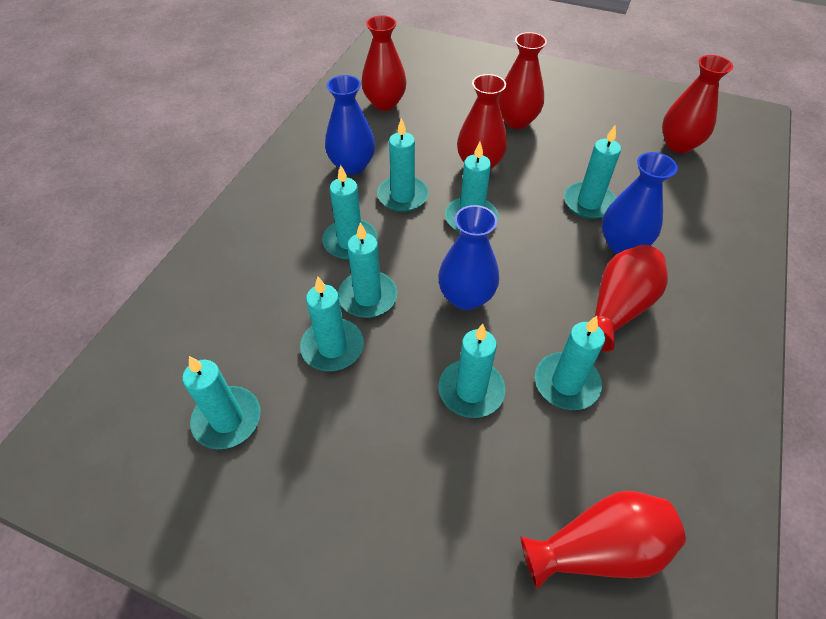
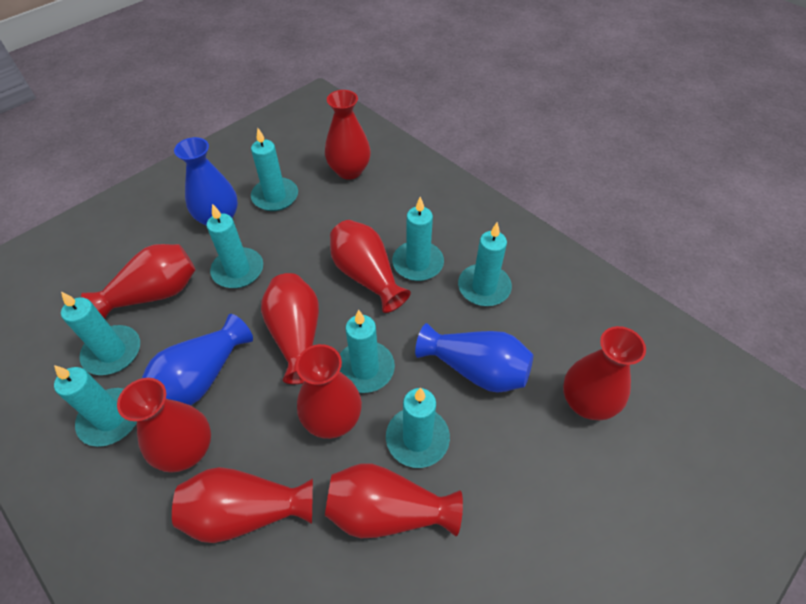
red vase: [361,15,407,111] [457,74,507,171] [498,32,547,129] [520,491,686,590] [595,245,668,352] [662,55,733,153] = 6 -> [81,244,195,319] [117,378,211,473] [172,467,313,543] [261,273,319,384] [296,344,362,439] [325,90,371,180] [325,463,463,538] [330,220,411,313] [563,326,646,420] = 9
turquoise candle: [182,356,261,449] [300,277,364,371] [322,165,378,260] [338,223,397,318] [377,118,429,212] [438,324,506,418] [445,142,499,233] [535,316,605,410] [564,124,621,219] = 9 -> [54,365,137,447] [61,292,140,375] [207,204,263,288] [251,128,298,211] [340,310,395,393] [386,388,450,468] [392,196,444,281] [458,222,512,306] = 8

